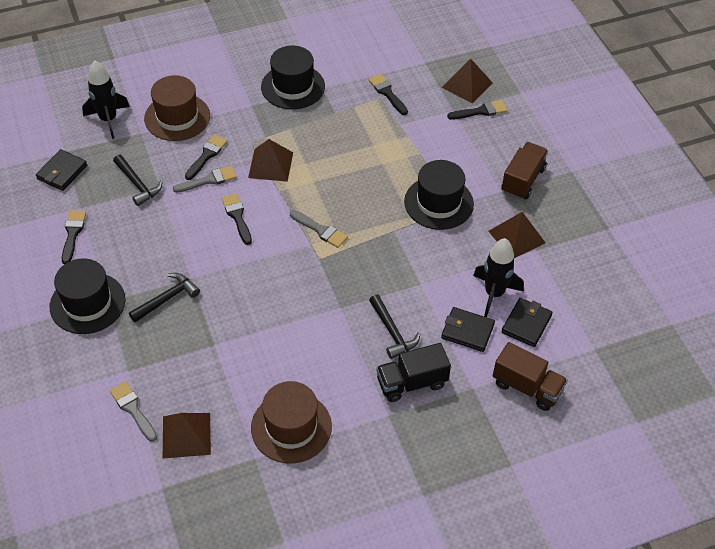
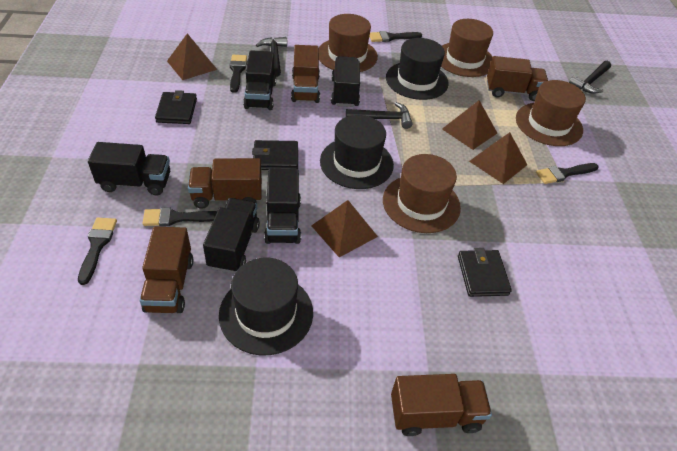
black rocket: [82,60,130,139] [473,238,524,317] = 2 -> none = 0
black truck: [376,343,451,402] = 1 -> [88,142,170,196] [203,198,260,273] [243,50,276,110] [264,168,301,244] [331,56,360,107] = 5
brown hat: [144,75,210,141] [251,381,332,463] = 2 -> [319,14,378,72] [383,154,461,233] [441,19,493,77] [516,80,586,146] = 4
brown truck: [493,342,568,411] [501,142,548,199] = 2 -> [140,226,193,313] [188,158,262,209] [291,45,320,103] [391,374,492,436] [487,56,548,101] = 5
grey brush: [110,381,157,442] [173,166,237,193] [290,210,348,248] = 3 -> none = 0

